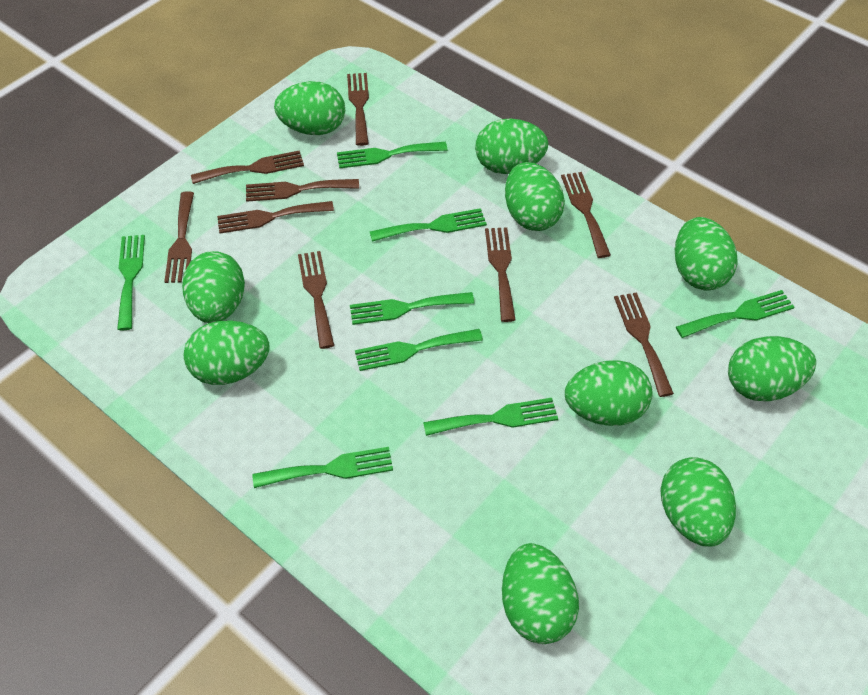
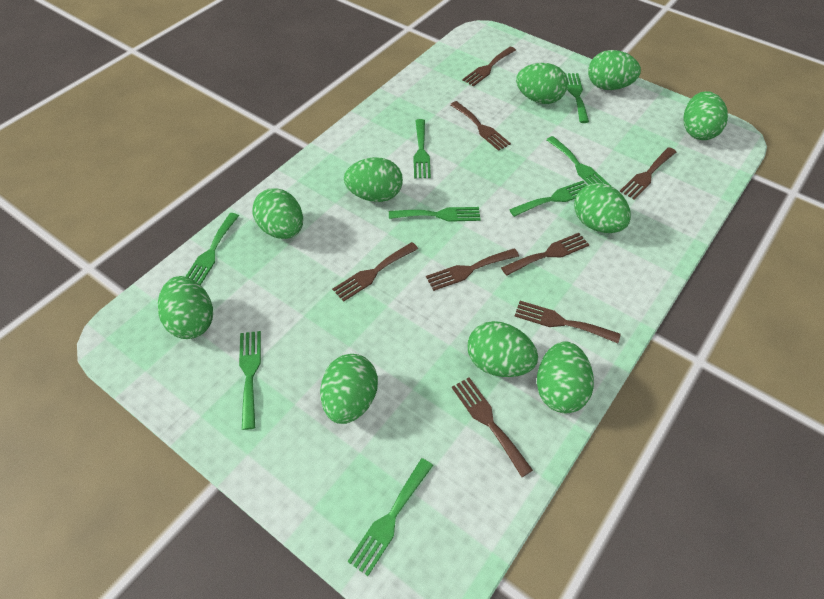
brown fork: [164,191,194,283] [191,150,304,184] [217,201,334,233] [246,179,359,202] [298,251,334,349] [347,73,369,146] [485,227,516,322] [561,172,611,258] [614,292,674,397] = 9 -> [332,242,418,302] [426,248,519,291] [450,101,511,151] [452,377,533,477] [462,47,516,86] [501,233,589,276] [515,301,621,343] [620,148,676,200] = 8

